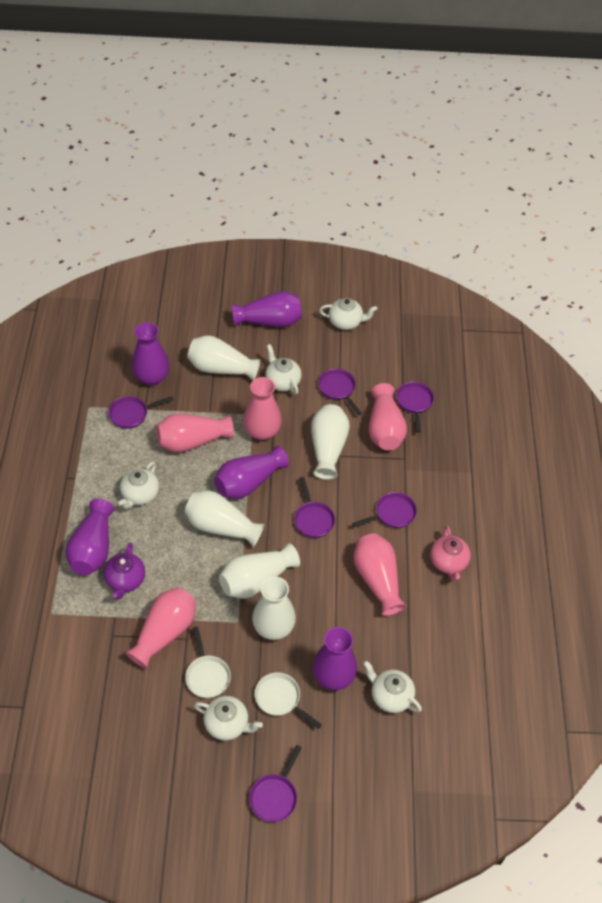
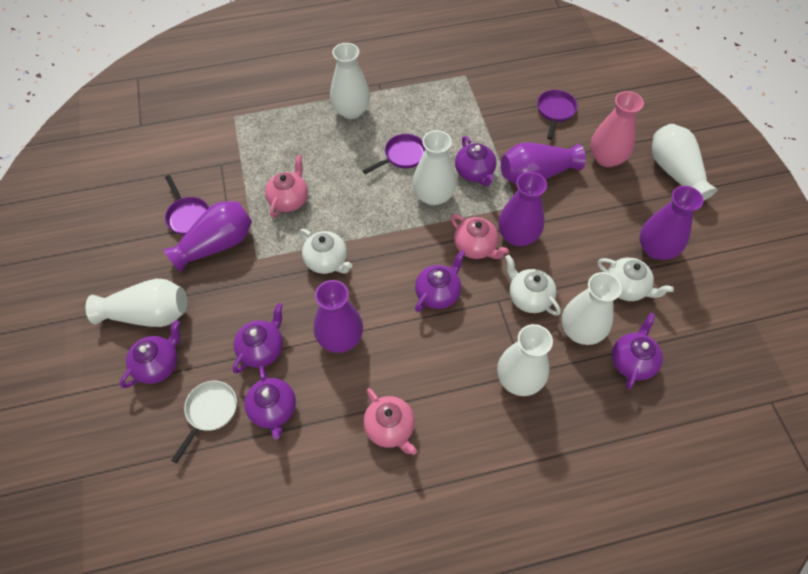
pink teapot: [430,525,471,581] = 1 -> [265,154,308,218] [363,388,417,454] [451,214,509,259] = 3
pink vase: [125,587,196,669] [157,414,234,452] [243,377,282,440] [353,533,407,616] [369,383,407,450] = 5 -> [590,91,644,167] = 1
purple pan: [108,396,173,429] [249,745,302,822] [294,477,335,538] [318,369,362,415] [352,492,417,528] [396,382,434,433] = 6 -> [165,175,209,235] [363,134,426,174] [537,90,578,140] = 3
purple teapot: [104,543,145,600] = 1 -> [120,320,180,388] [233,303,283,374] [244,366,296,440] [415,250,465,312] [455,136,496,186] [612,313,663,389] = 6
white pan: [185,626,231,698] [255,672,322,729] = 2 -> [171,381,237,463] = 1
white teapot: [119,461,159,509] [194,696,263,741] [265,344,302,395] [319,298,377,330] [363,660,422,713] = 5 -> [300,229,352,274] [505,255,561,316] [598,258,674,301] = 3
white vase: [184,491,264,547] [187,335,261,380] [219,543,300,599] [252,577,296,640] [311,404,350,479] = 5 -> [86,279,187,327] [330,43,370,119] [413,130,456,206] [497,324,553,396] [562,272,622,345] [652,124,718,201] = 6

